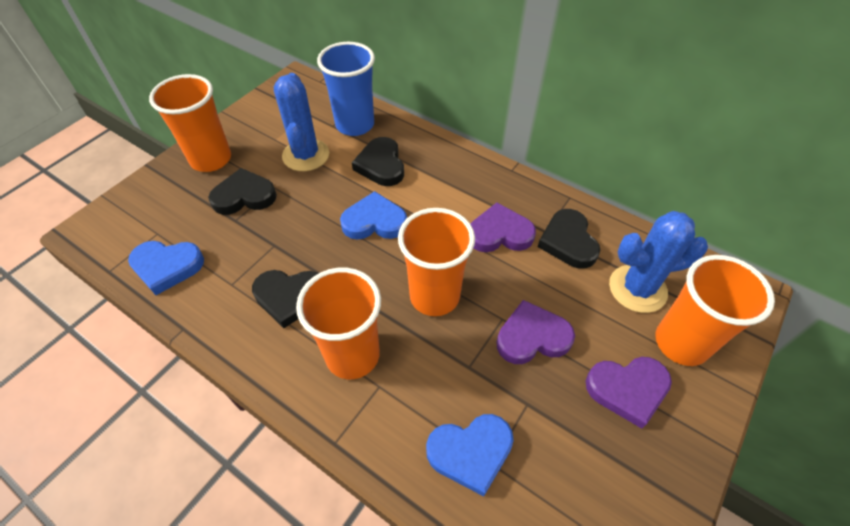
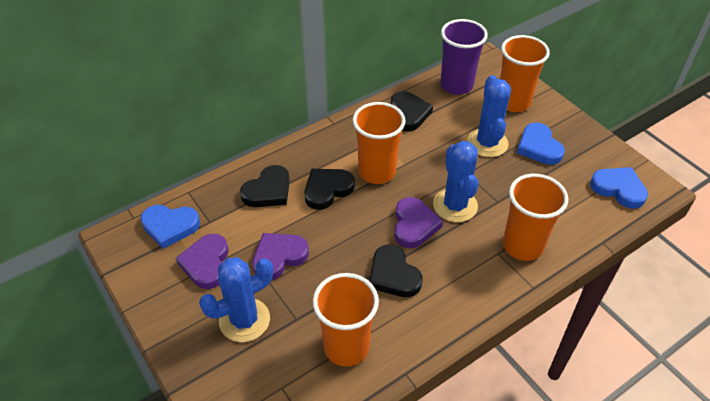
blue cactus: [274,73,329,171] [609,211,708,313] = 2 -> [199,257,273,342] [433,141,479,222] [467,75,511,157] = 3
blue cup: [317,42,375,136] = 1 -> none = 0
purple cup: none = 0 -> [440,19,488,95] = 1

